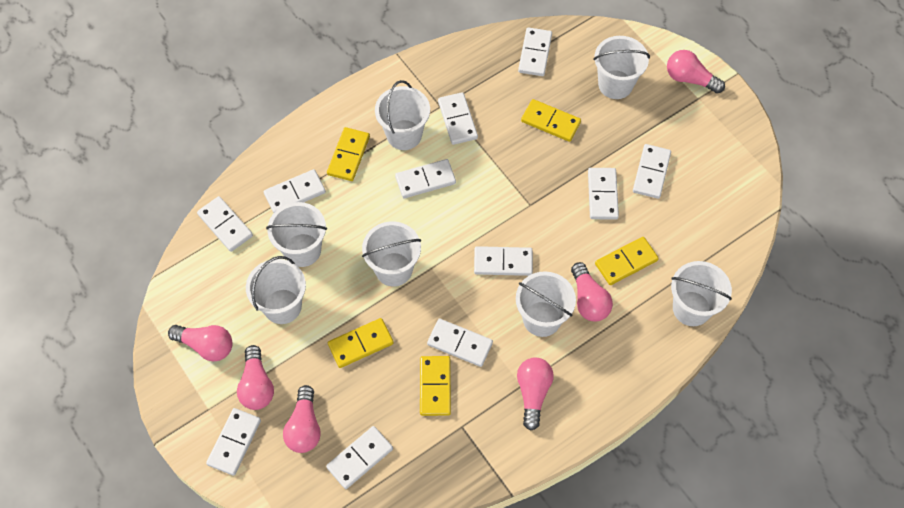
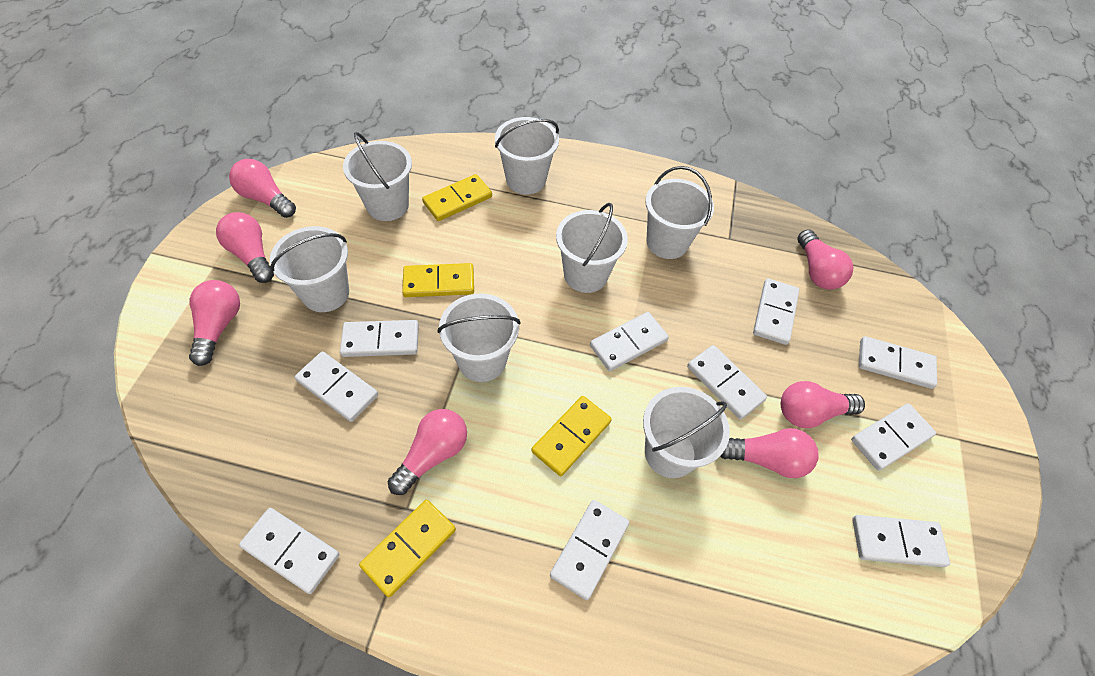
pink light bulb: [168,325,233,361] [237,345,274,410] [283,385,321,453] [517,358,554,431] [571,262,613,321] [667,50,725,94] = 6 -> [189,280,240,366] [216,212,274,283] [229,159,296,218] [388,409,467,495] [721,428,819,478] [781,381,865,428] [797,229,853,290] = 7
white domino: [197,196,253,252] [206,408,261,476] [264,169,326,213] [326,426,393,489] [395,159,456,198] [427,319,493,367] [438,92,478,145] [474,246,533,276] [518,27,552,76] [588,168,619,220] [633,144,671,199] = 11 -> [239,508,340,594] [295,351,378,422] [340,320,419,357] [550,500,629,600] [590,312,669,371] [687,345,767,420] [753,278,799,345] [851,404,936,471] [852,515,950,567] [859,336,937,389] = 10
yellow domino: [327,127,370,181] [328,318,394,368] [420,356,451,416] [521,99,581,142] [595,237,659,285] = 5 -> [359,500,456,597] [402,263,474,297] [422,174,492,221] [531,396,612,476] = 4

